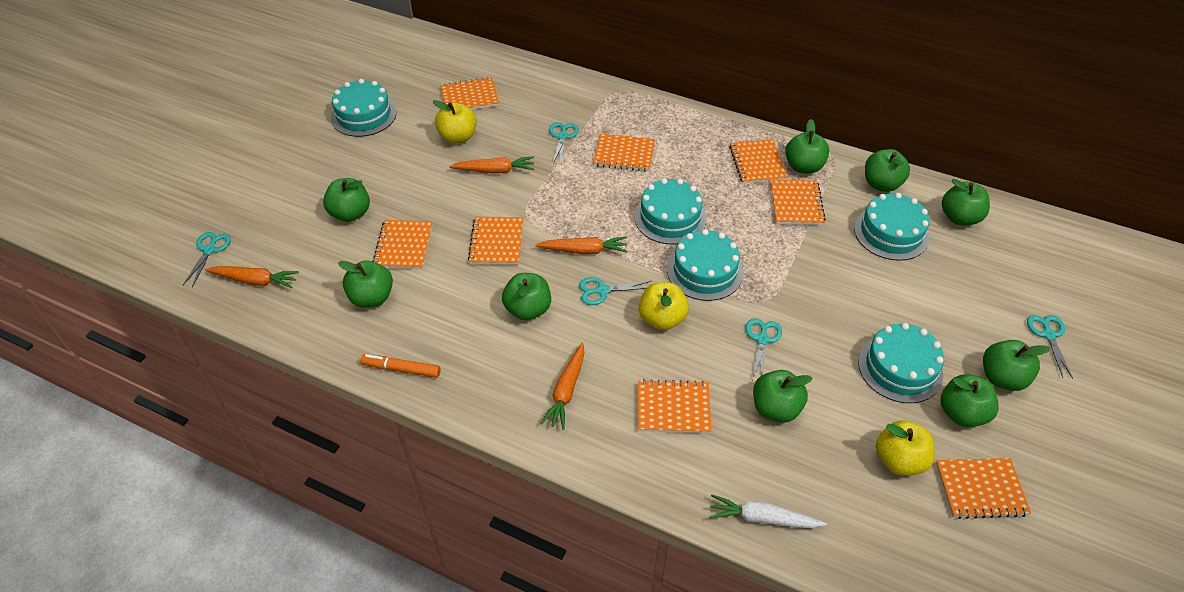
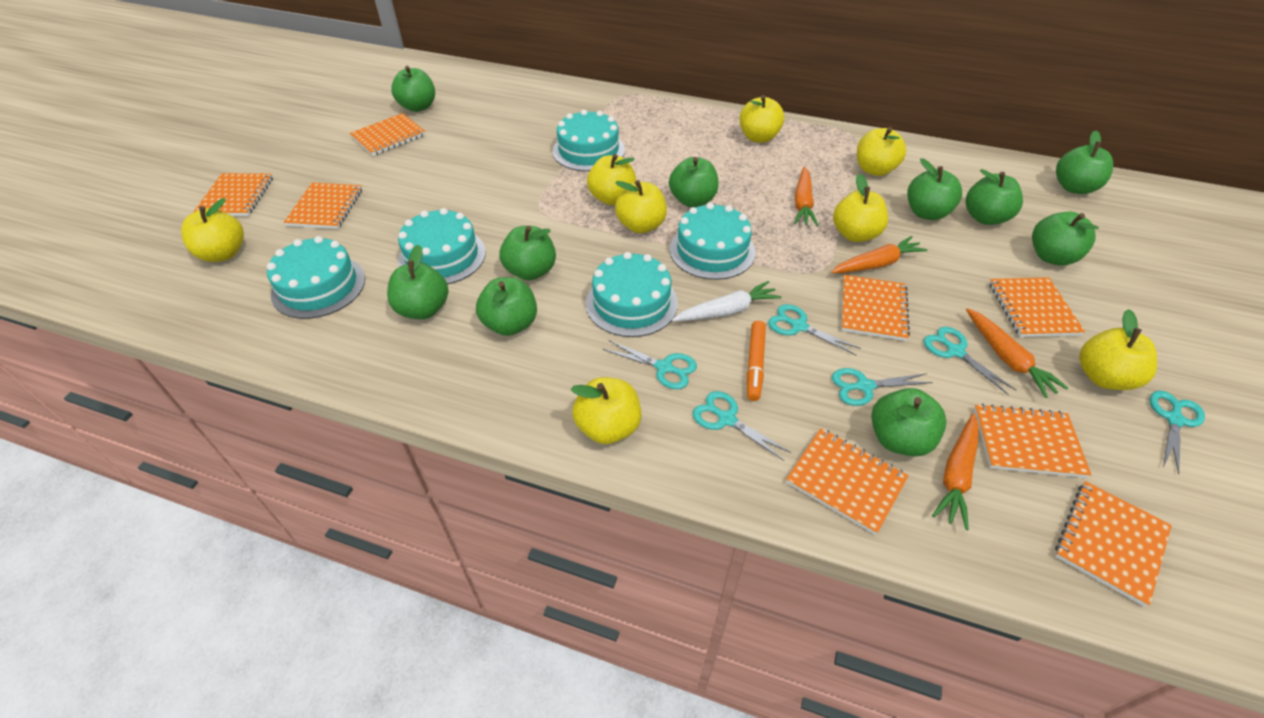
green apple: [323,178,370,222] [338,260,393,308] [502,273,551,320] [753,370,813,423] [785,119,829,174] [865,149,910,192] [941,374,999,427] [942,179,990,225] [983,340,1050,391] = 9 -> [387,244,448,319] [391,66,435,112] [476,277,537,336] [499,226,556,280] [669,157,719,207] [871,388,947,456] [907,158,962,220] [966,169,1023,225] [1032,212,1099,265] [1056,130,1113,194] = 10
turquoise scissors: [183,232,231,287] [549,122,579,165] [579,277,651,305] [745,318,782,380] [1027,315,1073,379] = 5 -> [603,340,697,389] [693,391,792,461] [768,304,861,355] [832,368,933,406] [924,327,1016,395] [1149,390,1205,474] = 6
yellow apple: [433,100,477,144] [639,282,689,330] [876,420,935,476] = 3 -> [181,198,244,262] [571,377,642,444] [587,154,637,205] [615,180,667,233] [739,95,785,143] [833,174,888,242] [857,127,906,176] [1079,309,1157,390] = 8

